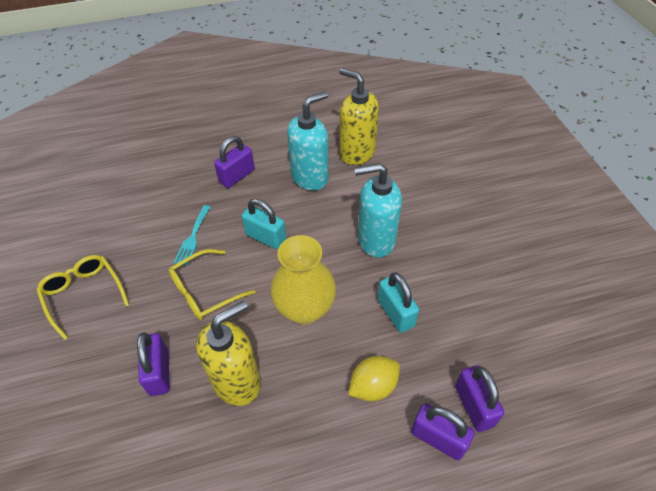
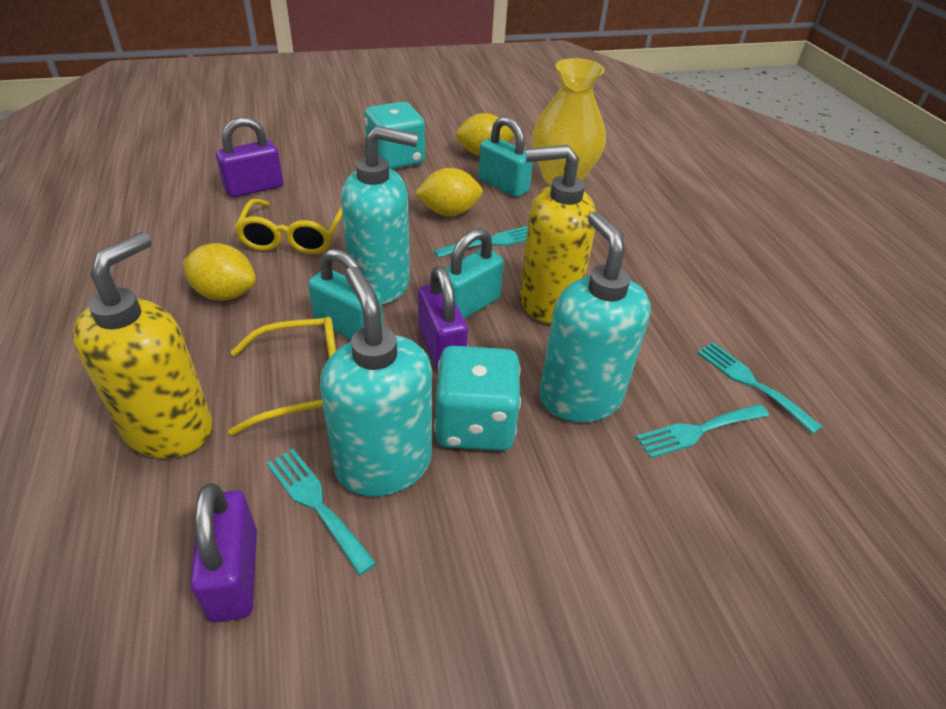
purple padlock: [137,332,170,396] [214,136,255,188] [411,403,474,460] [455,365,504,432] = 4 -> [190,483,257,622] [216,117,283,198] [418,266,468,370] = 3
turquoise dice: none = 0 -> [364,102,425,169] [434,346,521,451] = 2
turquoise fork: [173,205,210,266] = 1 -> [267,449,376,575] [434,226,528,258] [636,404,769,458] [697,342,822,434] = 4
turquoise padlock: [242,198,286,249] [377,272,419,333] = 2 -> [308,248,383,340] [445,228,504,319] [478,116,533,197] = 3
turquoise soap dispenser: [287,91,329,190] [355,163,402,258] = 2 -> [320,266,432,497] [341,126,418,304] [539,211,651,422] = 3
yellow lemon: [348,356,400,401] = 1 -> [182,243,256,300] [415,168,483,216] [455,113,515,156] = 3

